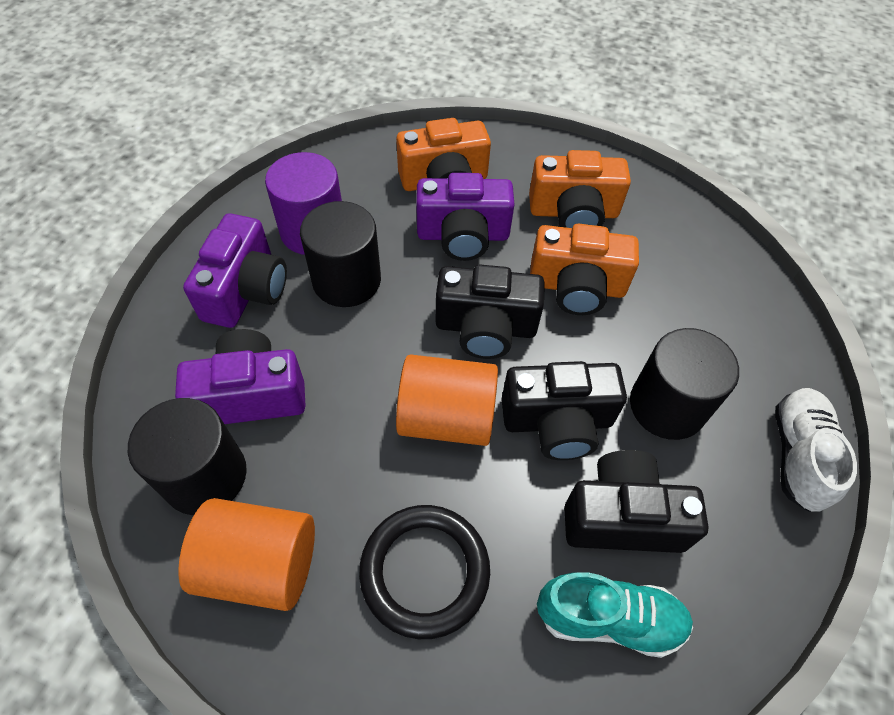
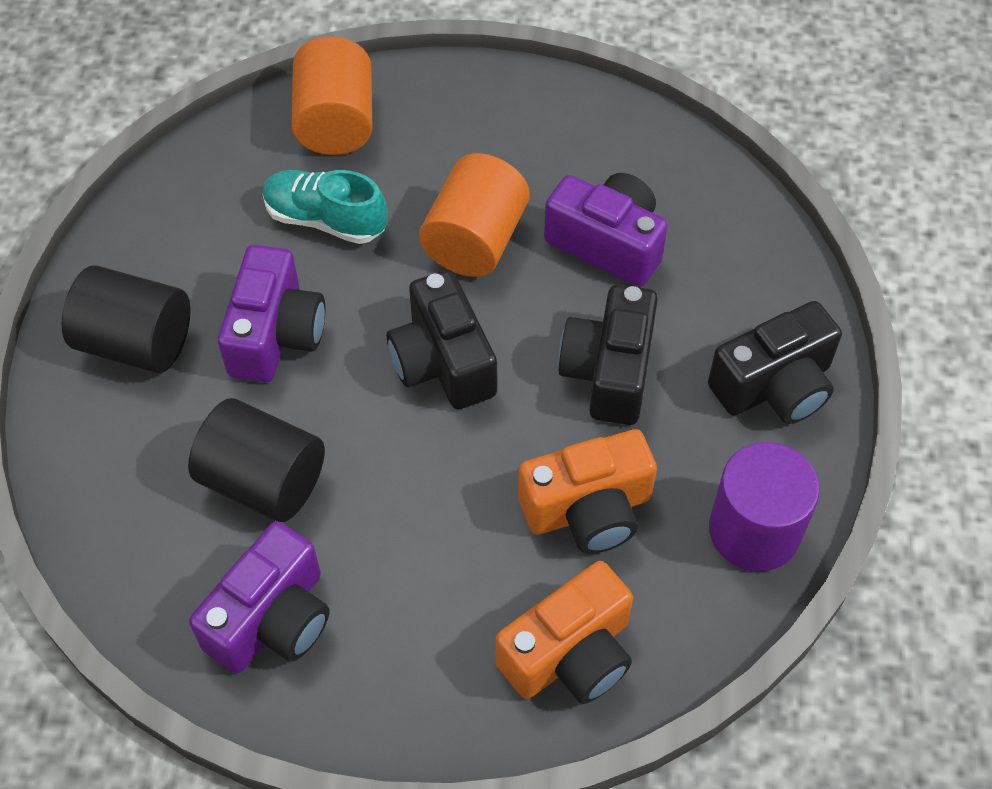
black cylinder: [128,398,247,515] [300,201,381,307] [630,328,739,440] = 3 -> [62,265,190,373] [188,398,325,522] = 2
black ring: [359,505,490,639] = 1 -> none = 0
orange camera: [396,118,491,191] [529,150,631,228] [530,223,639,315] = 3 -> [495,561,633,704] [518,429,657,554] = 2
white shoe: [775,388,857,512] = 1 -> none = 0

